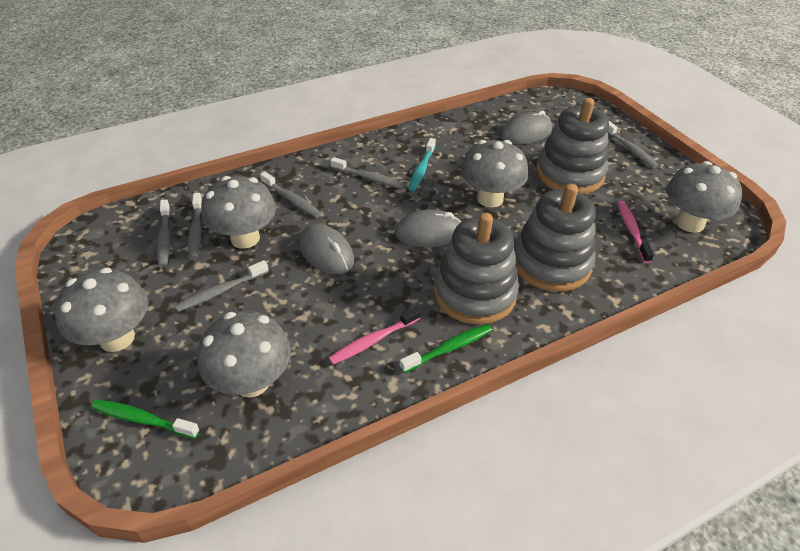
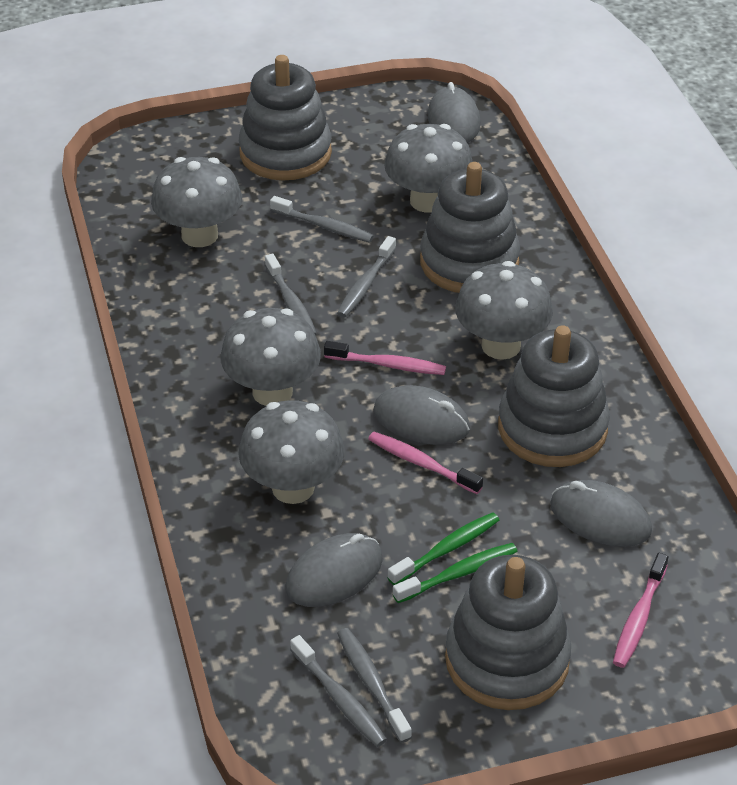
grey mouse: [299,224,354,275] [394,210,461,247] [500,111,552,144] = 3 -> [286,533,383,607] [373,385,470,445] [427,82,481,143] [550,480,652,547] = 4
grey stacking toy: [433,213,519,324] [514,184,596,292] [536,98,609,194] = 3 -> [239,55,332,181] [420,162,520,293] [445,555,571,710] [498,325,610,467] = 4
grey toothbrush: [157,199,171,267] [174,260,269,312] [188,193,202,259] [260,172,321,218] [330,157,405,189] [607,121,658,168] = 6 -> [265,254,317,336] [270,196,374,243] [290,635,387,747] [337,236,396,318] [337,628,412,743] = 5
pink toothbrush: [329,307,421,365] [617,201,654,263] = 2 -> [324,341,446,375] [368,432,483,494] [613,553,668,668] = 3
turquoise toothbrush: [408,138,436,191] = 1 -> none = 0

